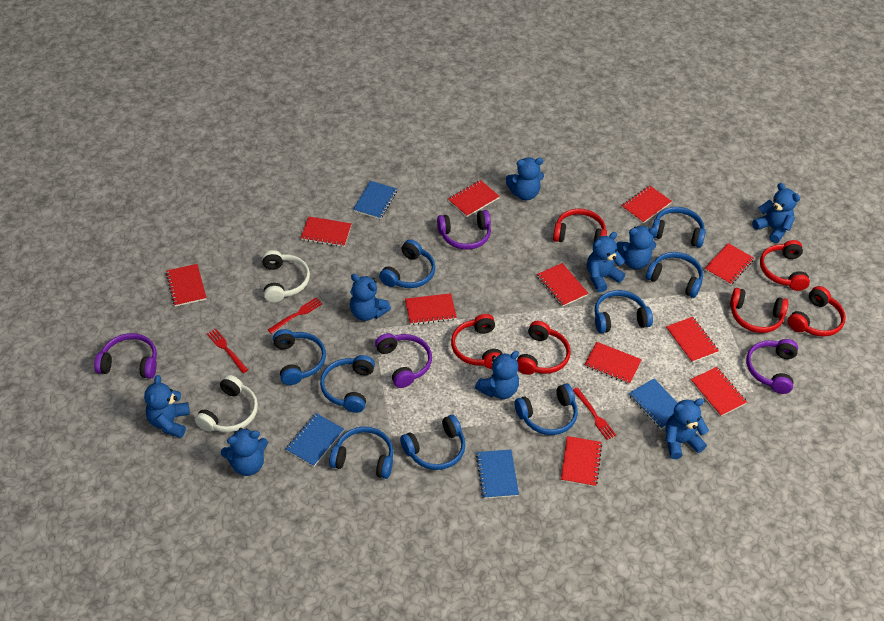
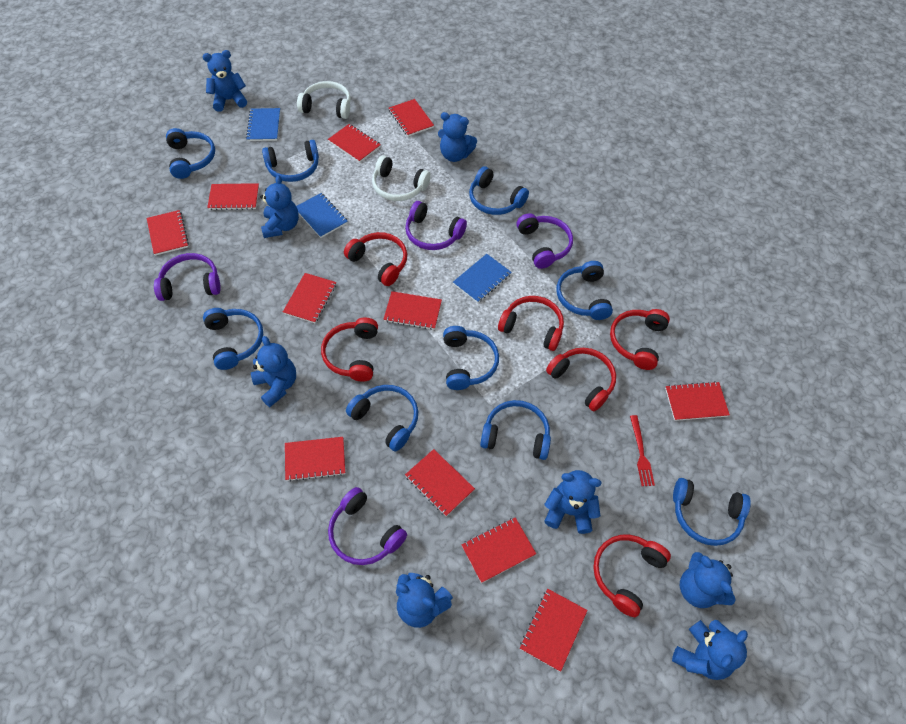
blue notebook: [286,413,344,467] [353,181,397,219] [476,450,519,499] [629,379,677,429] = 4 -> [246,108,280,141] [296,193,348,238] [453,254,512,303] = 3
blue teddy bear: [144,375,190,438] [221,428,268,476] [350,274,391,321] [475,351,519,399] [506,157,544,200] [587,232,625,293] [617,226,658,269] [665,398,709,459] [752,183,800,243] = 9 -> [202,50,247,111] [251,336,296,407] [260,175,299,238] [396,573,453,628] [438,112,477,162] [544,470,602,534] [672,620,748,680] [680,552,736,608] = 8
red fork: [207,329,248,373] [268,298,323,334] [573,387,616,440] = 3 -> [630,415,655,486] = 1

